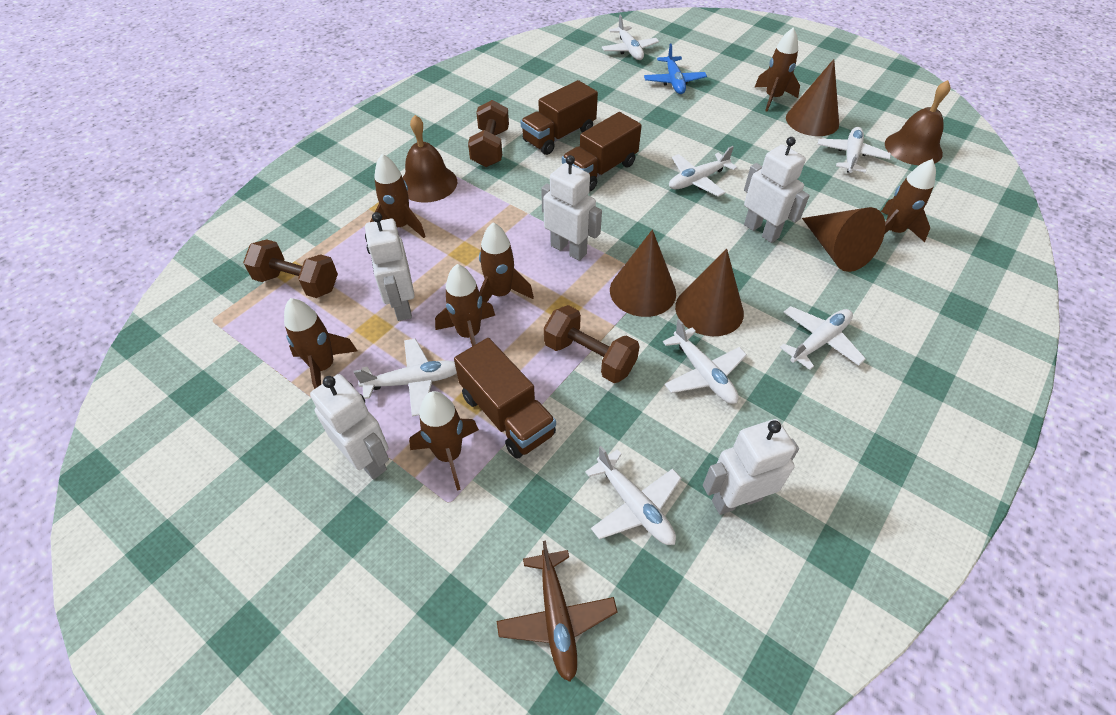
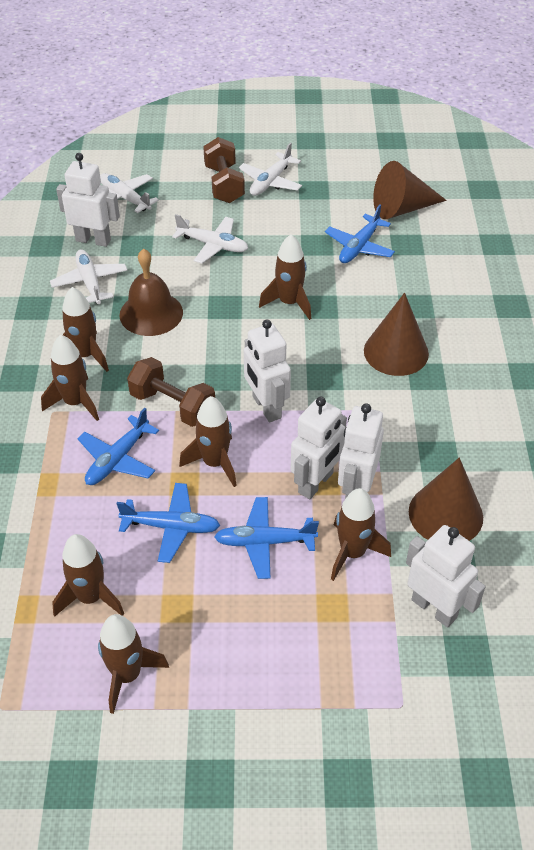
blue plane: [644,44,707,94] = 1 -> [77,408,159,485] [117,483,220,563] [214,497,319,579] [325,205,395,263] = 4
brown bell: [402,115,457,203] [885,80,951,165] = 2 -> [119,249,183,336] = 1
brown cone: [610,230,676,317] [675,248,744,336] [786,59,839,136] [802,207,885,272] = 4 -> [364,293,429,376] [373,161,447,219] [409,457,483,541] = 3
brown dumbbell: [243,239,338,298] [468,100,509,167] [544,305,640,383] = 3 -> [127,357,215,427] [203,137,245,203] = 2
brown plane: [497,541,617,682] = 1 -> none = 0
brown truck: [454,338,556,459] [520,80,598,155] [562,112,642,192] = 3 -> none = 0
white plane: [354,338,457,416] [585,446,681,545] [602,14,659,60] [663,319,747,404] [669,146,737,197] [780,306,866,370] [817,127,891,173] = 7 -> [50,249,128,304] [100,173,159,213] [172,214,248,264] [239,142,302,196] = 4

